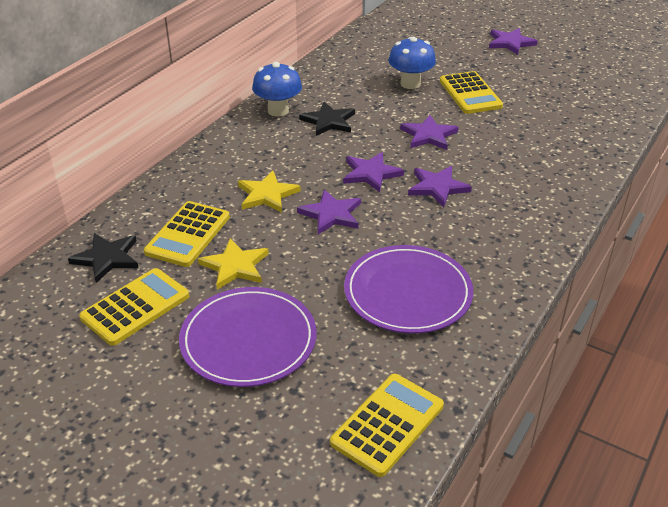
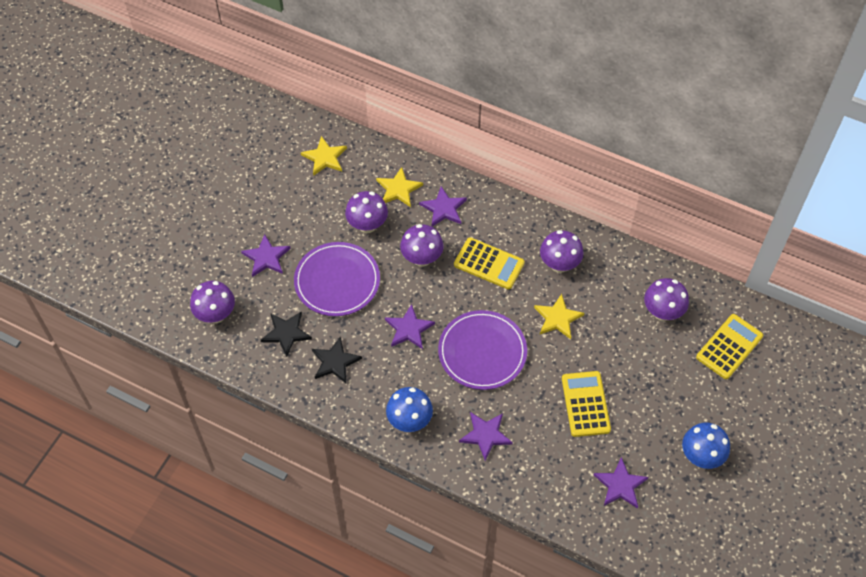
purple mushroom: none = 0 -> [190,281,235,323] [345,191,388,233] [400,224,444,267] [540,230,584,273] [644,278,689,321] = 5
yellow calculator: [79,268,189,346] [144,201,230,267] [330,374,444,477] [440,71,503,114] = 4 -> [454,237,525,290] [562,371,611,437] [696,314,763,379] = 3
yellow star: [198,238,269,290] [238,171,301,213] = 2 -> [301,136,347,176] [376,167,423,207] [534,294,584,339] = 3

